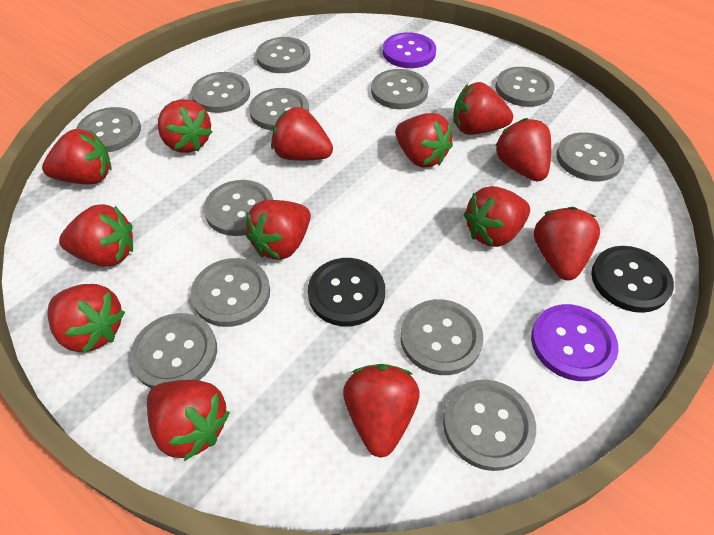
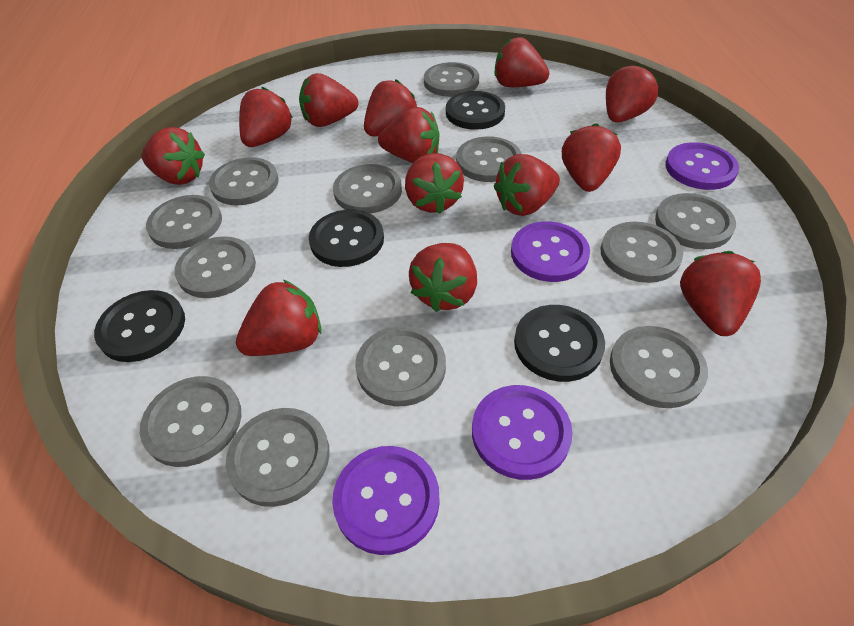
black button: [308,258,385,326] [591,246,674,313] = 2 -> [94,290,185,362] [309,209,384,267] [446,91,505,130] [514,305,605,382] = 4
purple button: [383,32,436,68] [531,304,618,381] = 2 -> [332,446,440,555] [472,385,573,480] [511,221,590,282] [665,142,739,190] = 4

